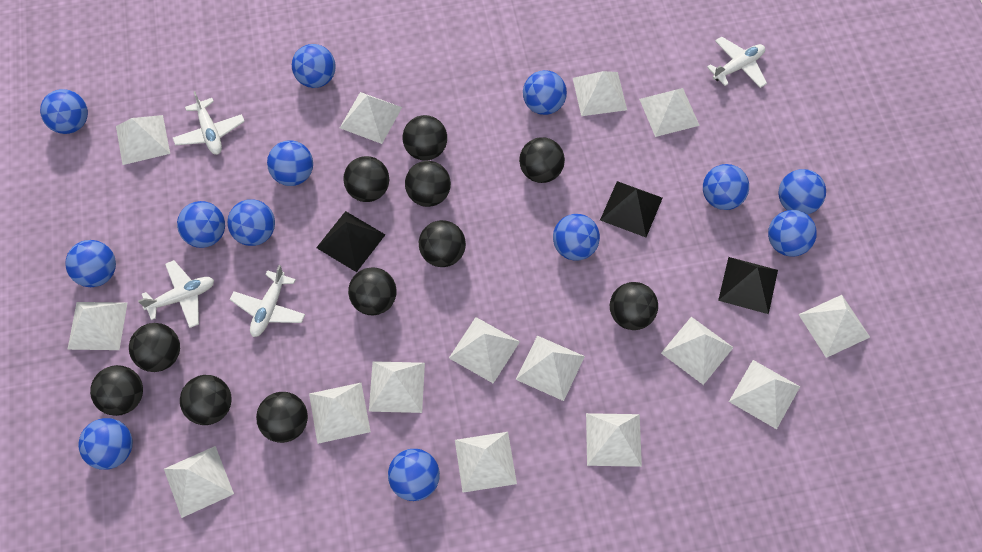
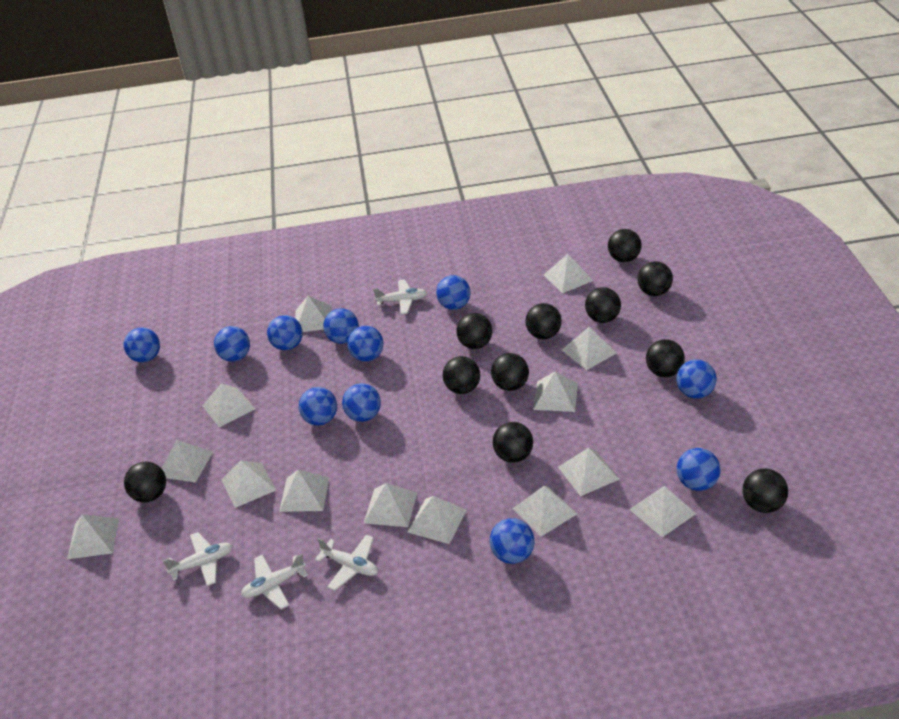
black pyramid: [316,211,385,272] [600,181,663,237] [718,257,778,314] = 3 -> none = 0
blue ball: [40,89,88,134] [65,240,116,287] [78,418,133,470] [177,201,225,248] [227,199,275,246] [267,140,313,186] [292,44,336,88] [388,449,440,501] [523,70,567,115] [553,214,600,261] [703,164,749,210] [768,210,817,257] [778,169,826,214] = 13 -> [124,327,160,363] [214,326,250,362] [267,315,303,351] [299,387,337,425] [323,308,359,344] [342,383,381,422] [347,326,383,362] [436,275,470,310] [490,518,534,564] [676,359,717,398] [677,448,721,491] = 11
white pyramid: [67,302,127,350] [116,115,170,165] [164,446,234,518] [309,383,371,444] [340,92,402,144] [369,361,425,413] [449,317,520,383] [455,432,517,493] [516,336,585,401] [573,71,627,116] [586,413,642,467] [639,88,700,137] [661,317,734,385] [729,360,800,429] [798,295,870,358] = 15 -> [67,514,119,559] [162,440,213,482] [202,383,255,427] [222,461,276,508] [279,470,329,512] [295,296,332,332] [364,483,417,527] [407,496,467,544] [512,486,577,536] [533,372,578,412] [544,254,593,293] [558,448,619,496] [562,327,617,370] [629,486,696,537] = 14

